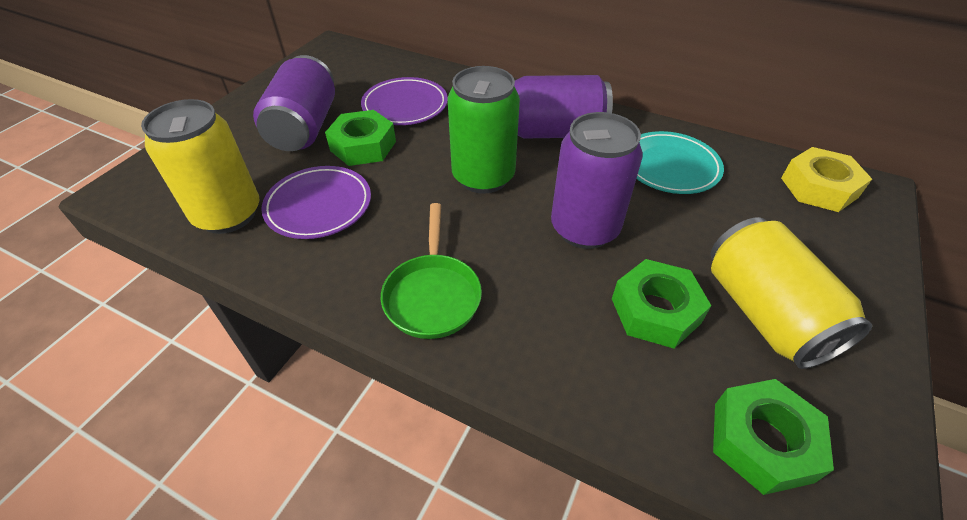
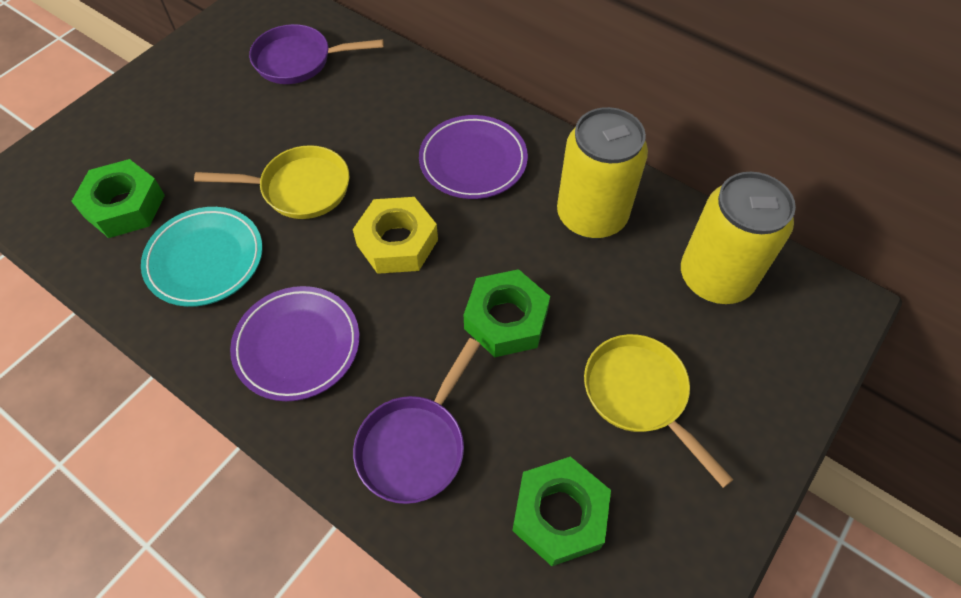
green can: [447,66,520,194] = 1 -> none = 0
green pan: [381,203,482,339] = 1 -> none = 0
purple can: [253,55,335,151] [514,75,613,139] [551,112,643,249] = 3 -> none = 0
purple pan: none = 0 -> [249,24,384,84] [353,338,480,504] = 2
yellow pan: none = 0 -> [194,145,349,219] [584,334,734,488] = 2

